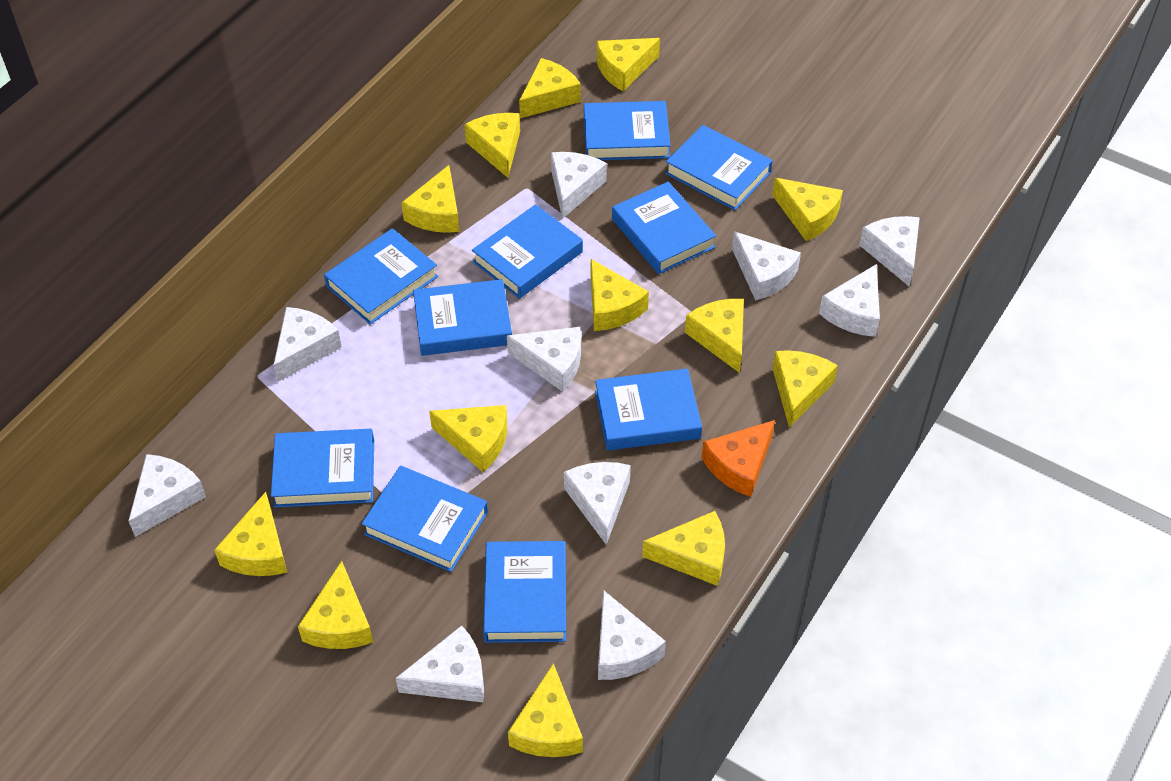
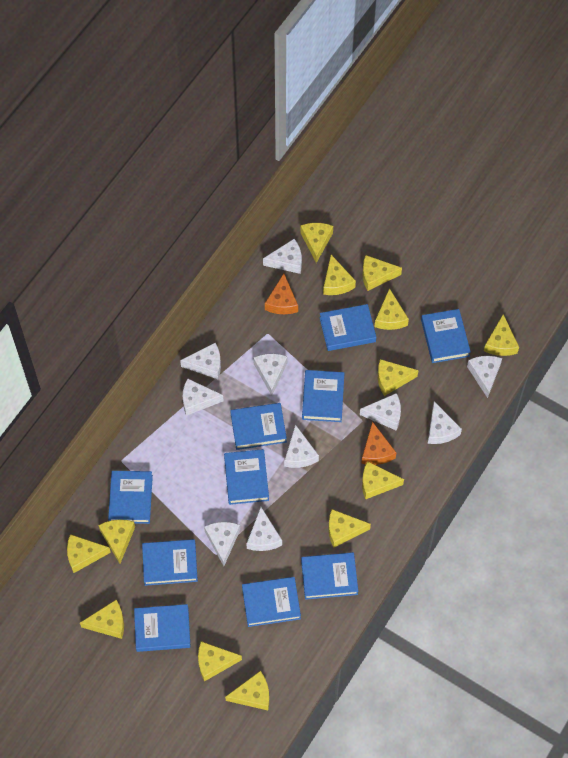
orange cheese: [702,420,775,497] = 1 -> [265,274,298,314] [361,421,397,465] = 2

